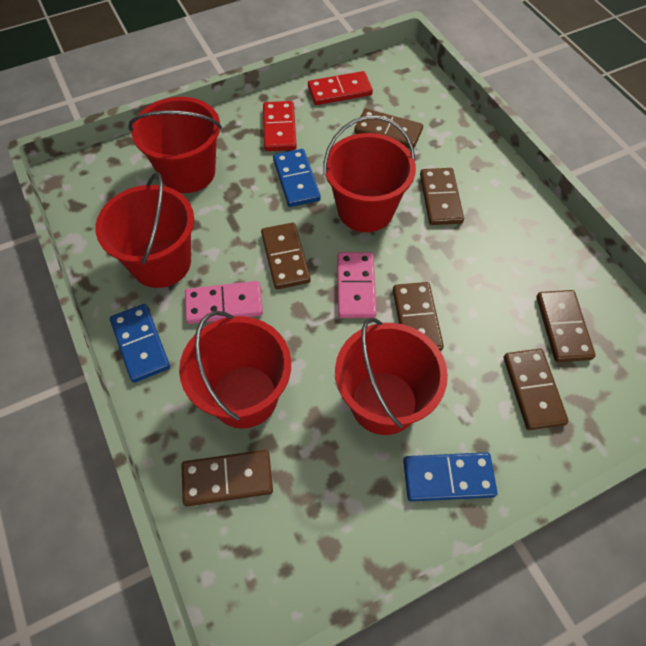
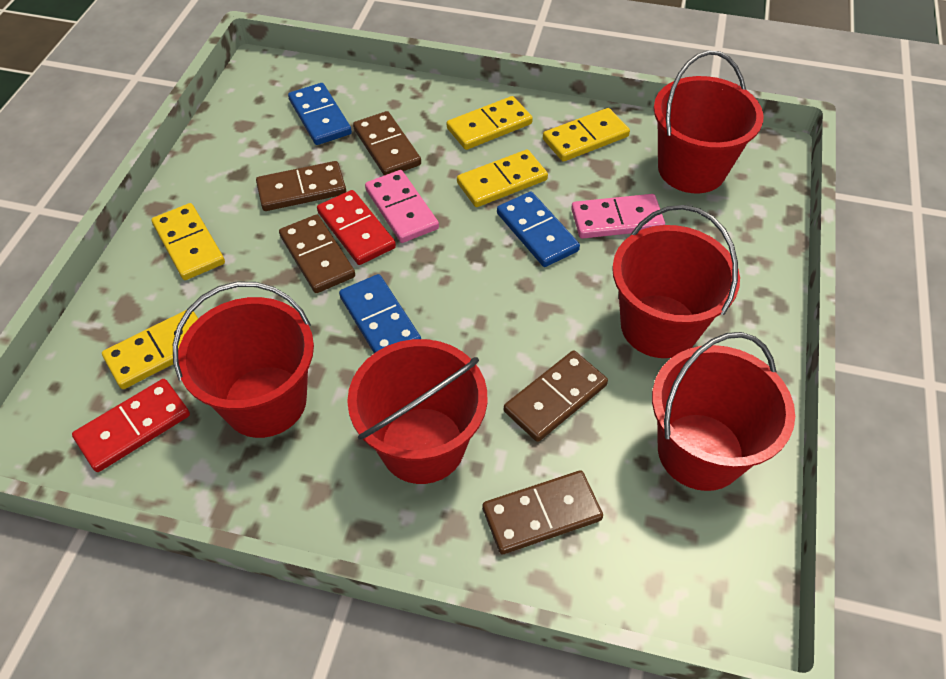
brown domino: [181,450,273,506] [261,223,311,289] [354,109,423,149] [393,282,444,351] [420,168,464,225] [504,349,569,430] [536,290,596,362] = 7 -> [256,161,346,211] [279,214,355,293] [353,111,421,175] [482,470,603,554] [504,351,608,442] = 5
yellow domino: none = 0 -> [102,310,198,389] [152,203,225,280] [447,96,533,150] [457,149,548,207] [543,108,630,162] = 5

